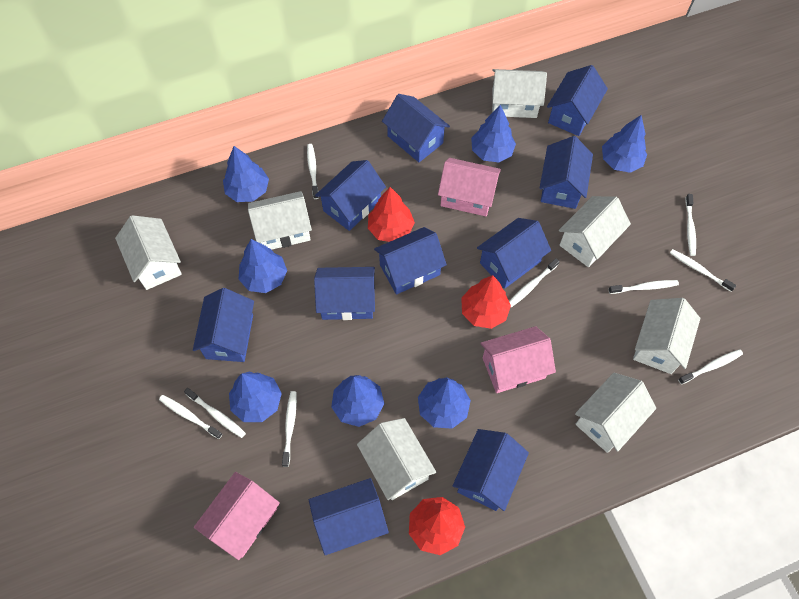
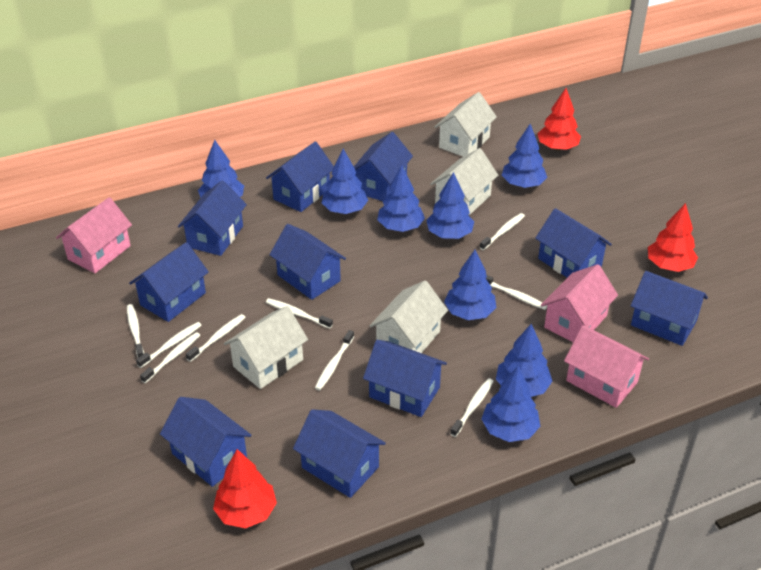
blue tree: [223,146,269,202] [229,371,282,422] [239,239,287,293] [331,375,384,427] [418,377,471,429] [471,105,516,163] [602,115,647,173] = 7 -> [198,140,244,198] [322,149,368,214] [377,165,425,232] [426,172,474,239] [444,250,496,320] [481,366,540,442] [496,324,552,397] [502,124,547,188] = 8
white house: [115,215,182,290] [248,191,312,250] [357,418,436,500] [492,69,547,118] [559,196,631,267] [575,373,656,453] [633,298,700,374] = 7 -> [224,306,308,389] [370,280,448,353] [430,148,498,215] [435,92,497,157] = 4

